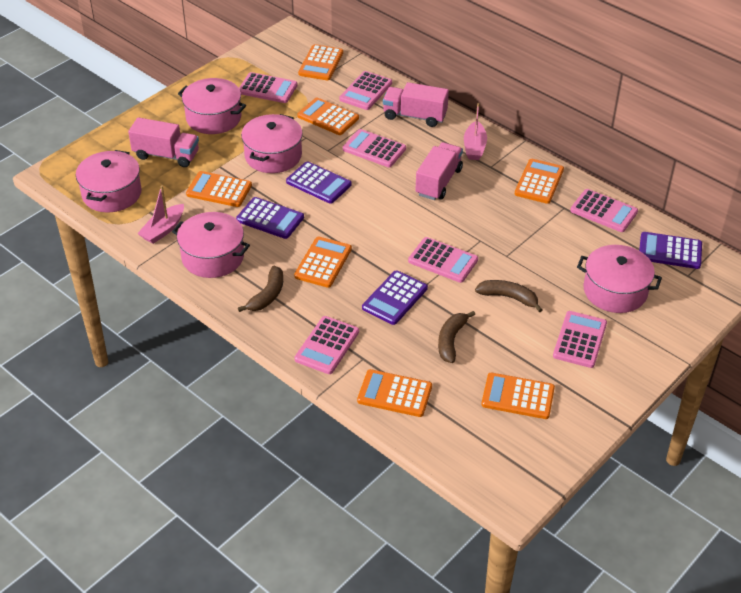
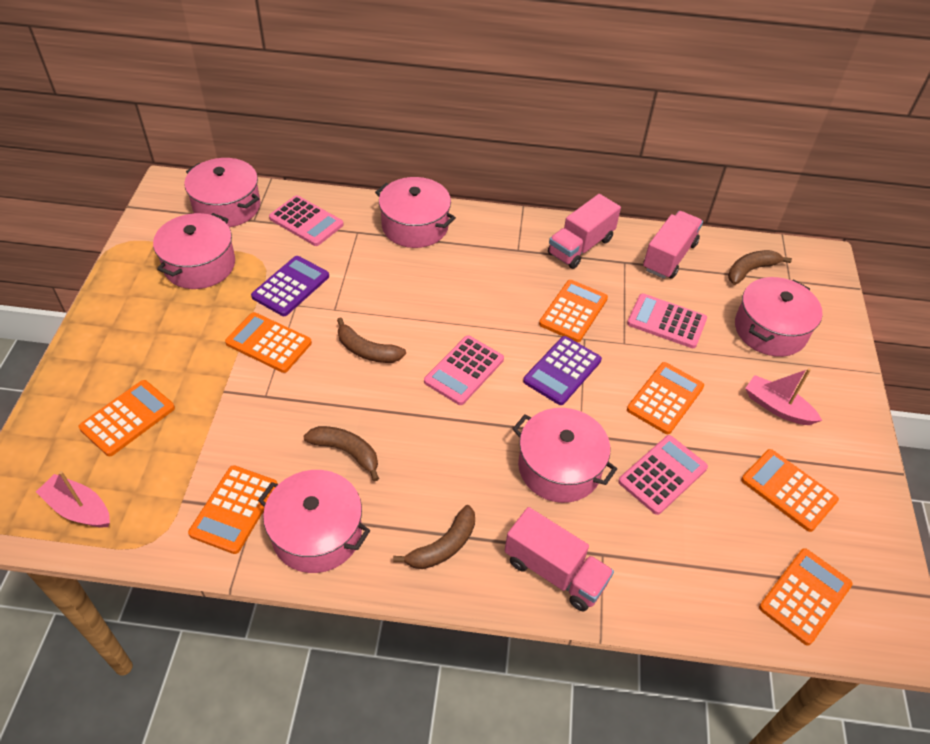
brown banana: [238,266,283,312] [438,311,475,363] [475,280,542,313] = 3 -> [303,426,379,482] [337,317,406,363] [393,505,475,569] [728,250,792,285] = 4
pink calculator: [239,72,298,103] [295,316,359,374] [339,71,392,110] [343,129,406,167] [408,237,478,283] [553,311,607,368] [570,189,638,232] = 7 -> [269,195,344,246] [424,335,504,405] [618,435,708,515] [627,293,707,348] = 4
pink pot: [76,150,142,212] [172,212,250,278] [178,78,246,134] [241,114,303,173] [577,245,662,313] = 5 -> [153,213,235,289] [184,158,260,227] [258,470,370,573] [375,177,456,248] [513,408,617,503] [735,277,823,357] = 6
purple calculator: [236,197,304,239] [286,161,352,204] [362,270,428,325] [639,232,702,269] = 4 -> [251,256,329,316] [523,336,602,405] = 2

